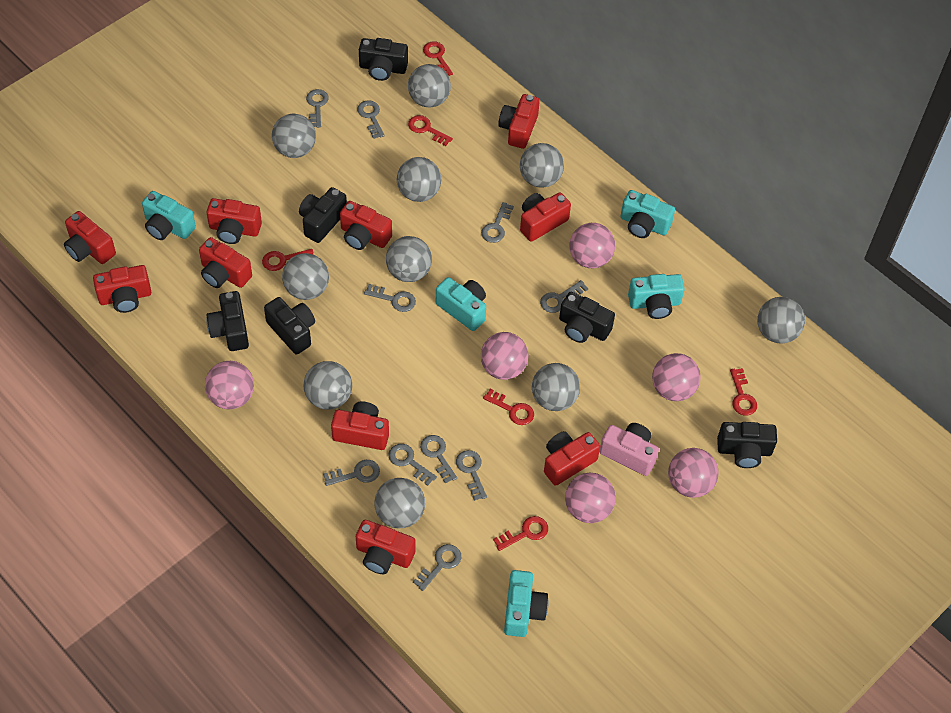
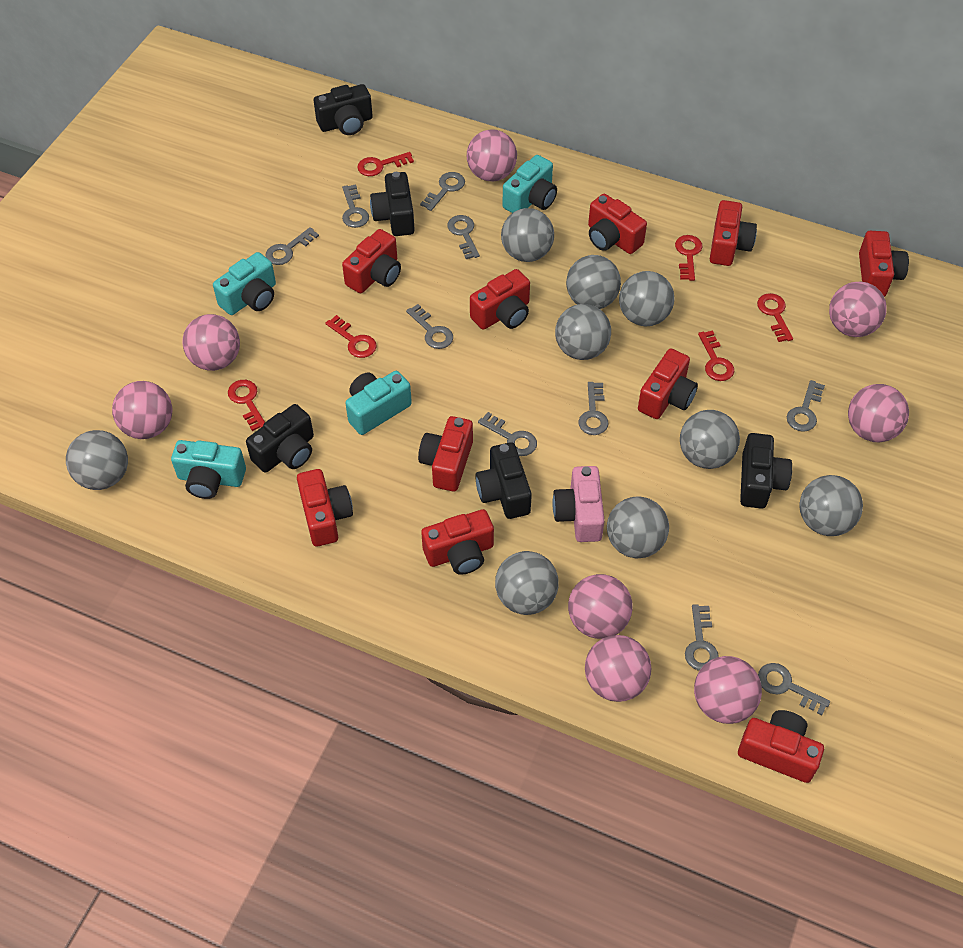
black camera: [206,291,249,351] [264,297,315,355] [299,187,347,243] [359,38,408,81] [559,292,615,343] [717,422,777,468] = 6 -> [246,404,314,473] [314,84,373,135] [370,172,415,236] [475,442,532,519] [740,433,792,509] = 5
grey ball: [272,114,316,158] [282,253,329,300] [304,361,352,410] [374,478,425,529] [386,236,432,282] [397,157,441,202] [408,64,451,108] [520,143,564,188] [532,363,580,411] [757,297,805,344] = 10 -> [66,430,128,490] [495,551,559,615] [501,208,554,262] [555,304,611,360] [566,255,621,309] [607,496,669,558] [619,271,674,327] [680,410,740,469] [800,475,863,536] = 9
pink ball: [205,361,254,409] [481,332,529,380] [565,473,616,523] [570,223,615,268] [652,353,701,401] [668,448,719,498] = 6 -> [112,381,172,439] [182,314,240,371] [467,129,517,181] [568,574,633,639] [585,635,651,702] [694,656,762,724] [829,282,887,337] [848,384,909,442] = 8
turquoise camera: [142,191,196,240] [436,277,486,331] [504,570,549,637] [621,190,675,238] [628,274,685,319] = 5 -> [171,440,246,499] [213,252,276,315] [345,371,412,435] [503,155,557,213] = 4

